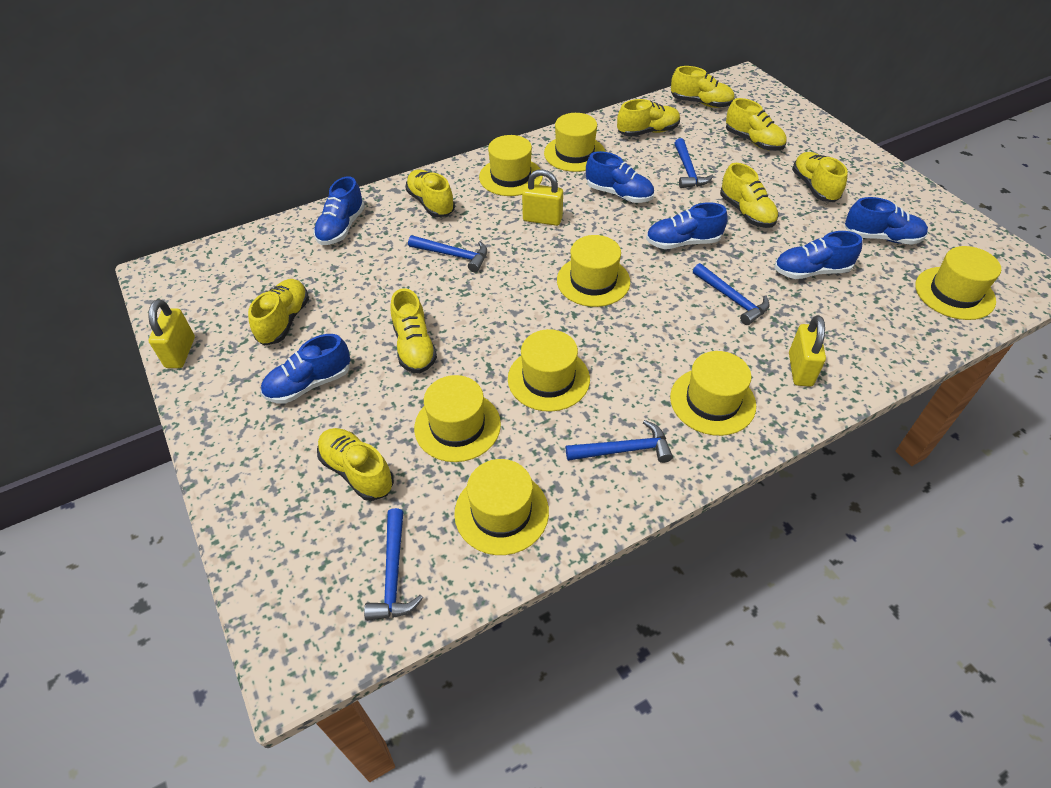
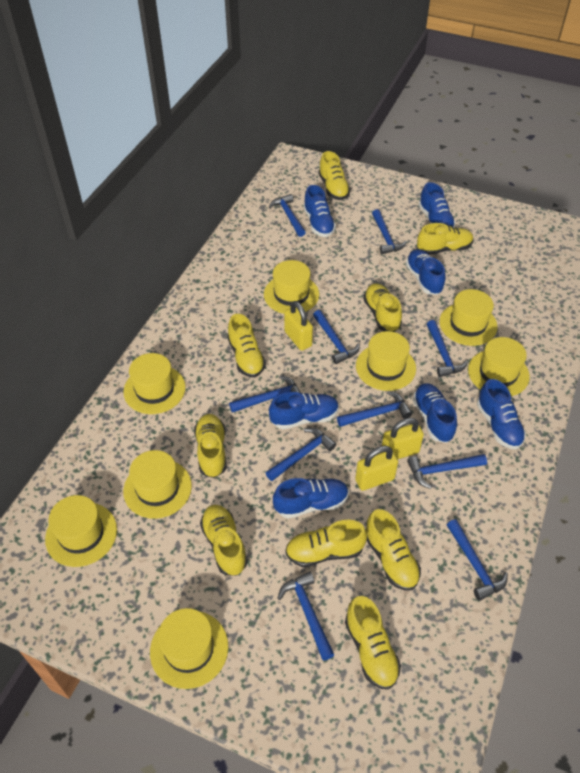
blue hammer: [364,508,423,621] [408,235,487,272] [566,420,673,463] [675,138,714,188] [693,263,770,325] = 5 -> [229,376,301,413] [266,428,336,481] [269,194,306,237] [278,572,334,661] [313,310,360,364] [337,391,412,427] [372,209,407,254] [407,454,487,489] [427,320,468,377] [447,519,508,601] = 10
blue shoe: [261,334,350,404] [314,176,365,245] [586,151,654,203] [646,202,728,249] [774,231,862,279] [845,197,928,245] = 6 -> [269,392,339,429] [273,478,349,518] [303,185,336,237] [406,249,446,295] [412,383,457,443] [419,182,456,227] [477,379,526,449] = 7

